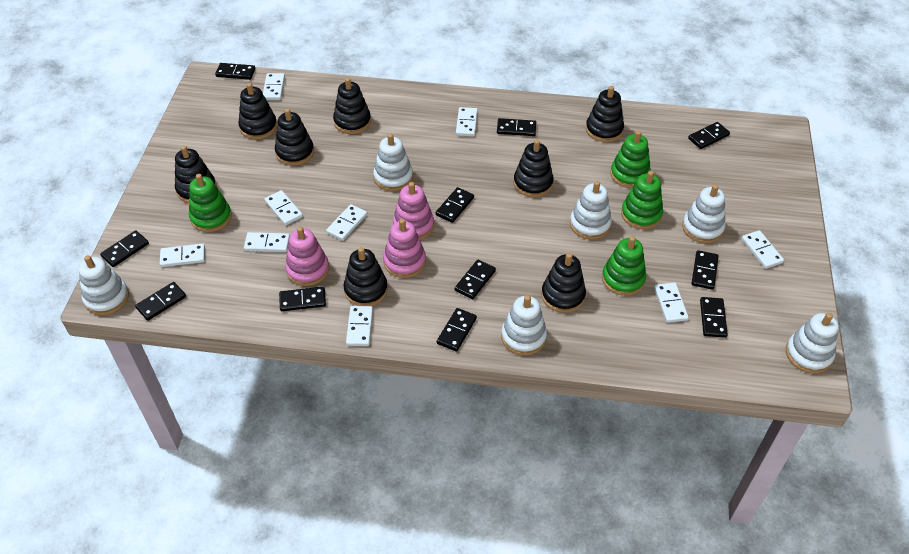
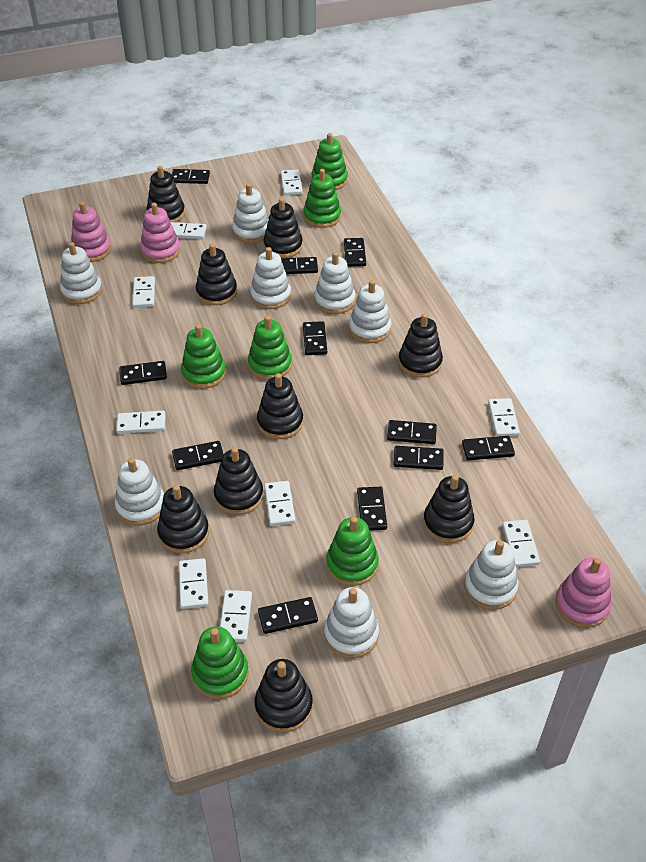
black stacking toy: [175,146,216,203] [238,83,277,139] [275,108,314,166] [333,78,371,134] [344,247,388,306] [514,139,554,197] [541,253,586,313] [586,86,624,142] = 8 -> [147,166,185,222] [157,485,209,553] [196,243,237,305] [214,447,264,515] [255,659,313,733] [257,373,303,439] [264,198,303,258] [398,313,443,378] [423,475,475,543] = 9
green stacking toy: [189,174,232,232] [602,236,646,296] [610,131,651,188] [621,171,663,229] = 4 -> [181,324,226,389] [191,626,249,699] [248,316,292,380] [303,169,341,228] [311,133,348,190] [326,517,379,586] = 6
white stacking toy: [79,255,129,315] [373,133,413,191] [501,295,547,355] [570,181,612,240] [682,184,726,243] [786,313,839,373] = 6 -> [60,242,102,304] [115,458,164,526] [232,183,269,243] [250,247,291,309] [314,252,356,314] [324,587,379,658] [349,280,391,343] [464,540,519,610] = 8

